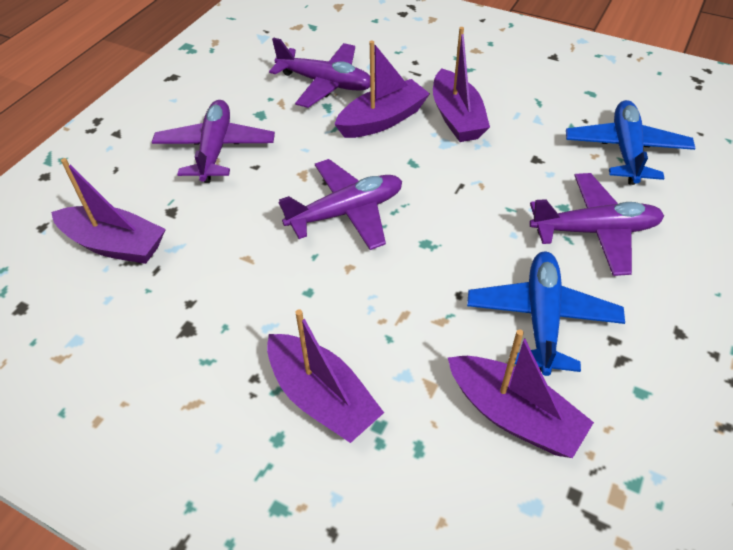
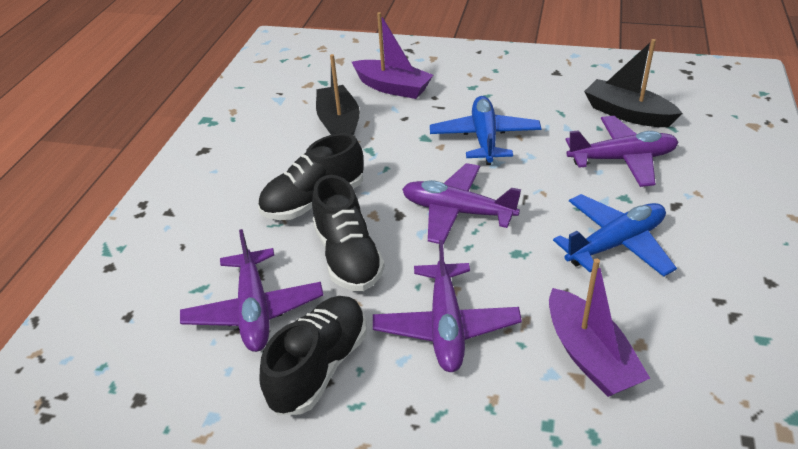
black boat: none = 0 -> [316,54,360,135] [584,39,682,127] = 2
black shoe: none = 0 -> [258,133,363,220] [260,296,367,415] [312,175,385,291] = 3
purple boat: [51,158,166,264] [267,309,384,443] [334,41,430,138] [433,27,490,142] [448,329,594,458] = 5 -> [352,12,433,99] [549,258,651,397] = 2

